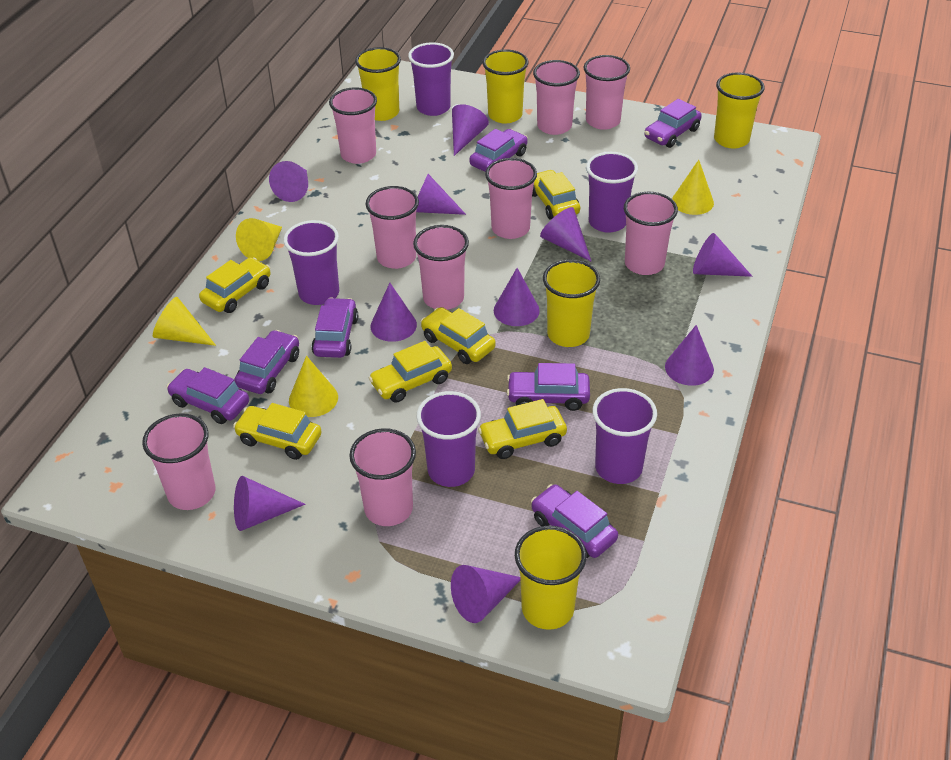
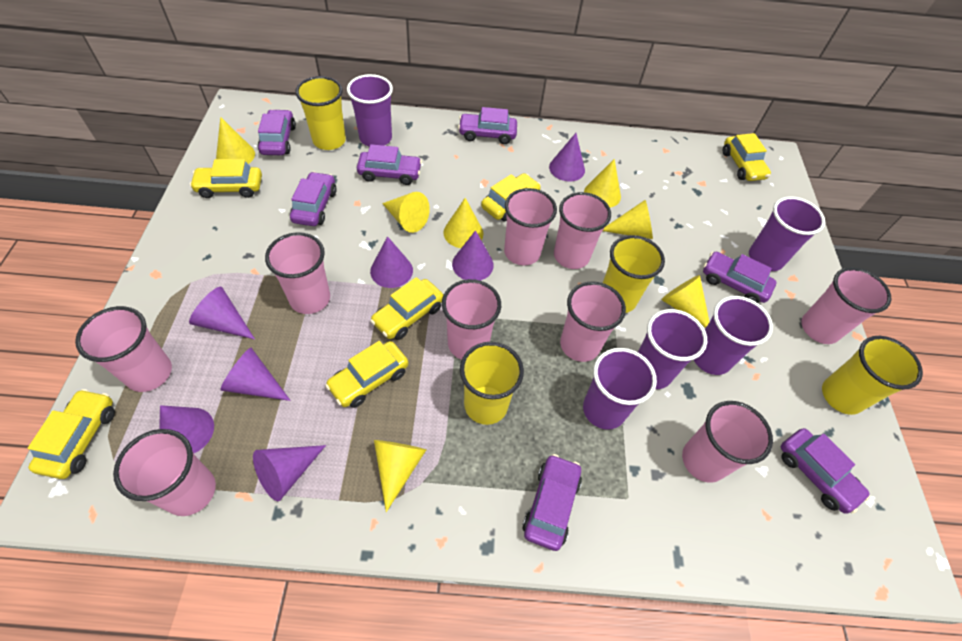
purple cone: [234,476,306,531] [269,161,308,202] [370,283,417,342] [416,174,466,215] [451,565,521,623] [452,104,489,156] [494,268,540,326] [540,207,591,261] [665,325,714,386] [693,233,753,277] = 10 -> [159,405,214,453] [189,287,255,339] [220,348,291,401] [253,445,326,501] [370,236,413,288] [452,230,494,281] [549,133,585,181] = 7
yellow cone: [153,297,216,346] [236,218,282,261] [289,356,338,417] [672,160,714,215] = 4 -> [216,117,255,164] [374,440,426,512] [382,192,430,233] [443,198,483,248] [584,159,621,208] [603,200,653,239] [661,275,709,328] = 7
yellow cup: [355,47,401,121] [482,49,529,124] [515,526,586,630] [543,259,600,347] [714,72,765,149] = 5 -> [296,76,346,150] [460,342,524,425] [603,235,665,313] [822,336,923,415] = 4

